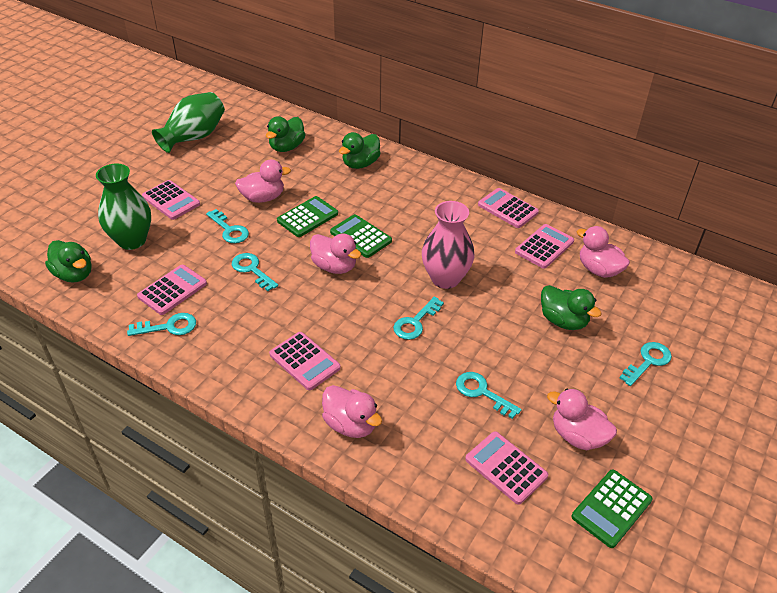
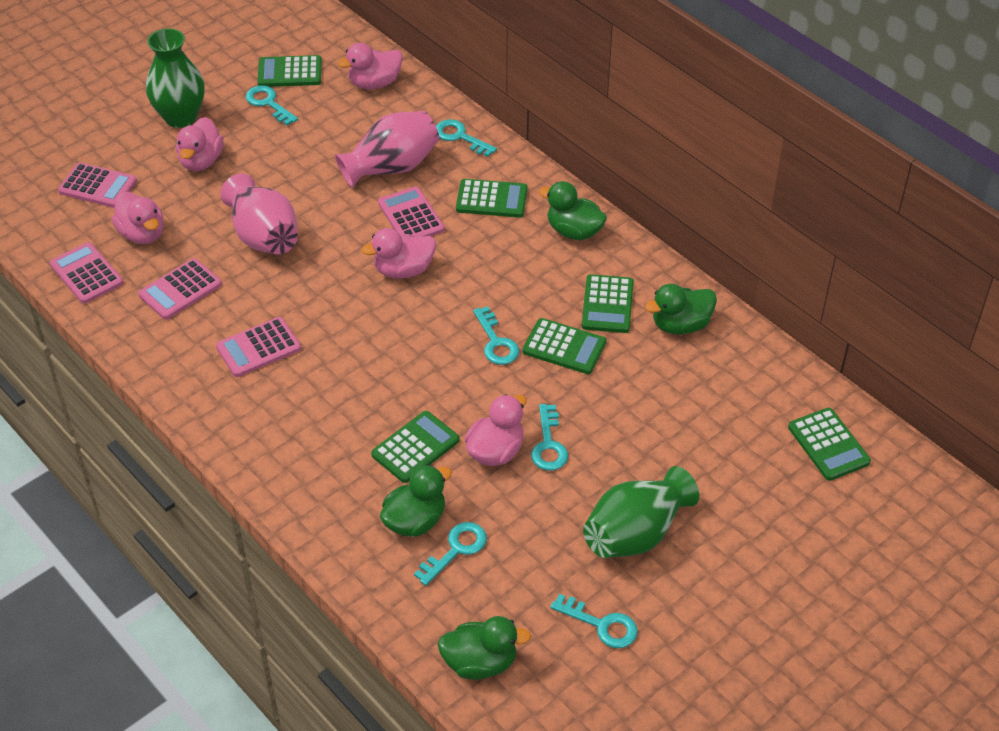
green calculator: [277,196,338,237] [330,214,392,258] [572,469,652,548] = 3 -> [257,55,322,87] [371,411,459,483] [456,179,527,218] [523,318,606,374] [582,274,634,333] [788,408,871,481] = 6
pink calculator: [137,265,207,315] [142,180,200,220] [269,332,341,390] [465,431,548,505] [478,188,539,228] [515,224,574,269] = 6 -> [50,242,124,304] [58,163,137,208] [138,258,222,320] [216,317,301,377] [378,187,445,237] = 5
pink vase: [422,201,475,289] = 1 -> [221,174,298,254] [335,111,439,188] = 2

